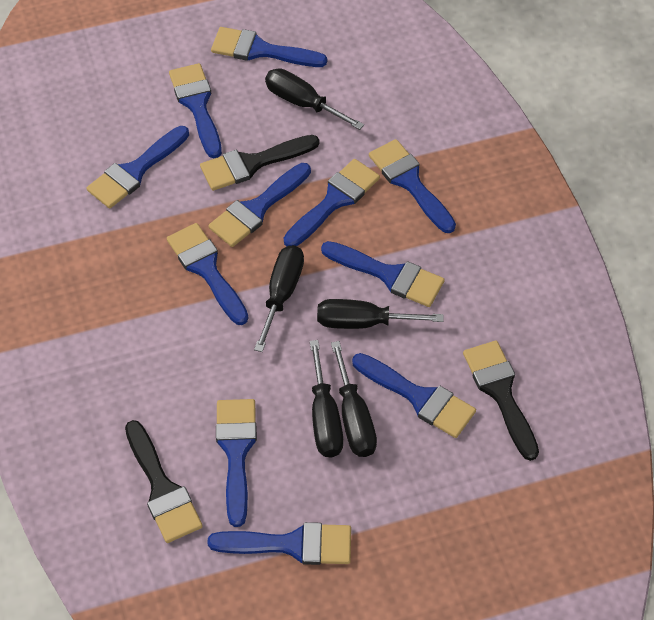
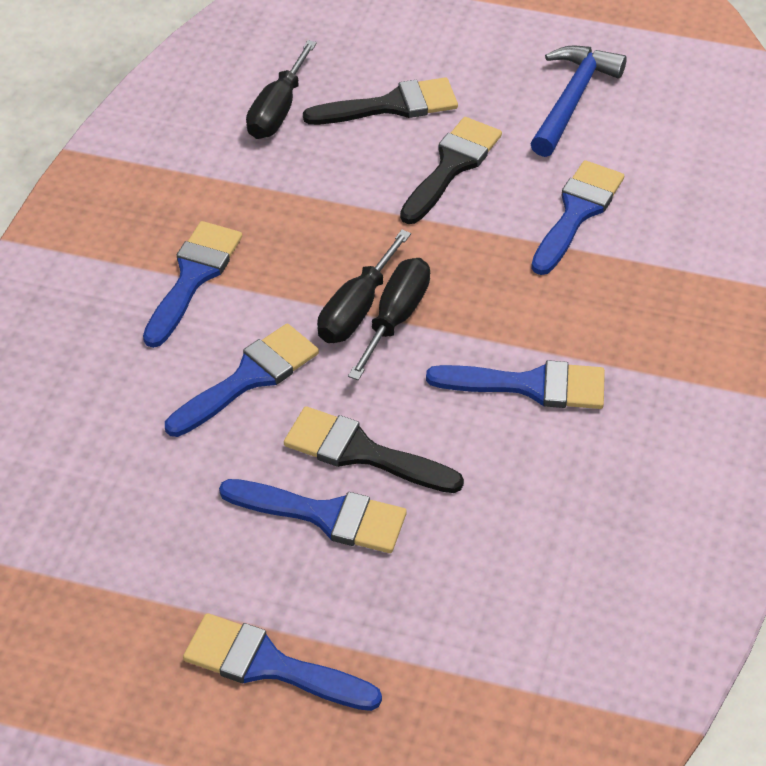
black screwdriver: [254,245,304,352] [265,68,364,130] [310,340,343,458] [317,299,444,329] [331,341,377,457] = 5 -> [246,40,317,139] [317,230,411,343] [348,258,430,380] = 3
blue brush: [87,126,189,209] [167,223,249,325] [169,63,222,158] [207,522,351,565] [208,163,311,247] [211,27,327,67] [216,399,257,527] [284,159,380,246] [321,241,445,307] [352,353,476,438] [369,139,456,233] = 11 -> [143,221,242,348] [165,324,319,437] [183,613,382,711] [219,479,407,553] [426,360,605,409] [531,160,624,275] = 6
blue hammer: none = 0 -> [530,45,627,157] = 1

